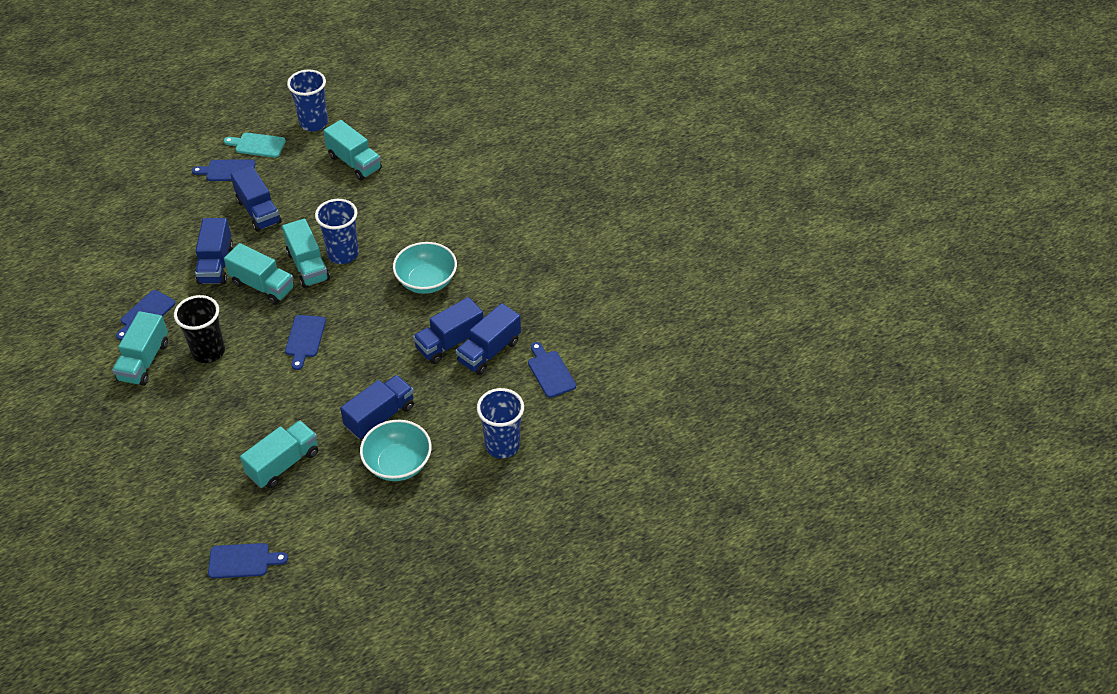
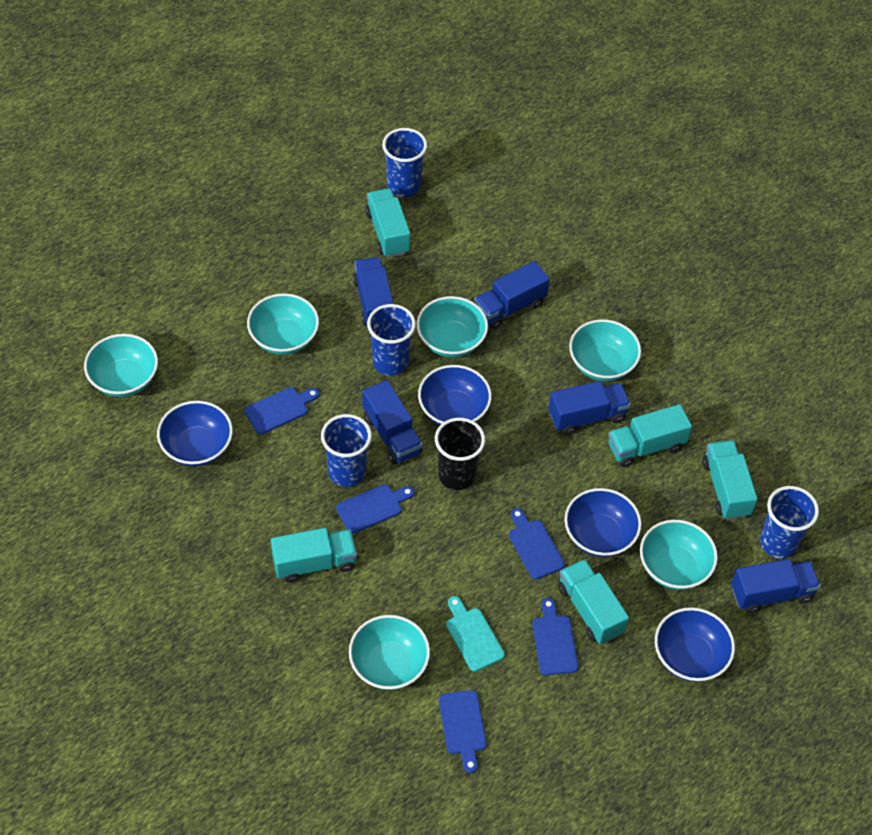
blue bowl: none = 0 -> [157,401,233,467] [418,365,492,425] [564,488,642,557] [655,607,735,682] = 4
blue cup: [287,70,328,132] [315,199,359,264] [477,388,524,458] = 3 -> [321,414,372,487] [367,304,416,376] [382,128,427,197] [760,486,819,558] = 4
turquoise bowl: [360,420,432,481] [393,242,457,294] = 2 -> [84,334,158,397] [247,293,319,355] [349,615,430,690] [417,296,488,357] [569,319,641,381] [640,520,718,590] = 6

